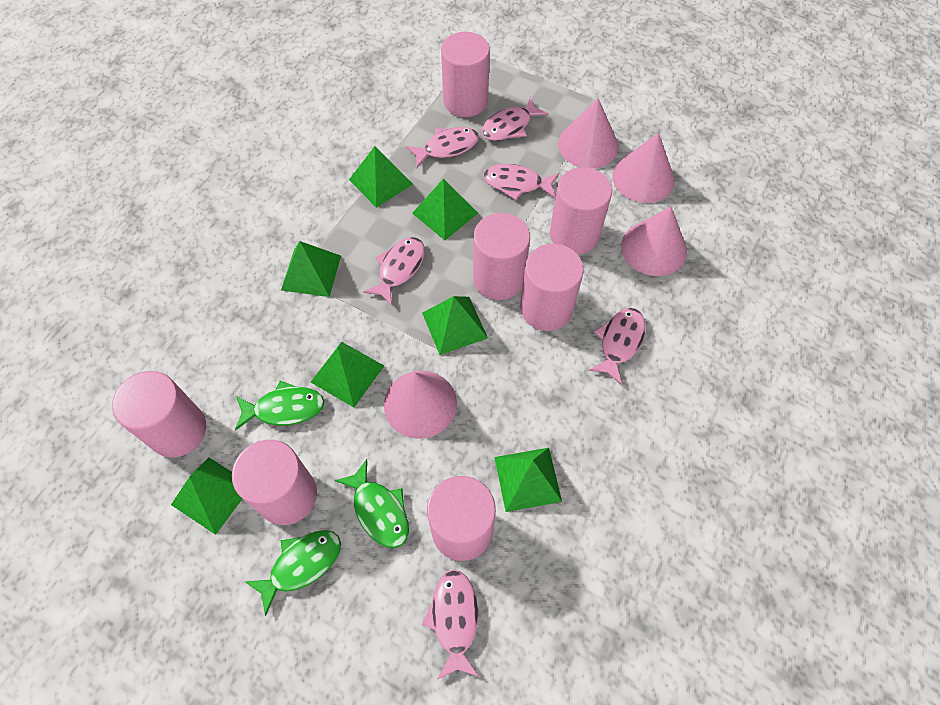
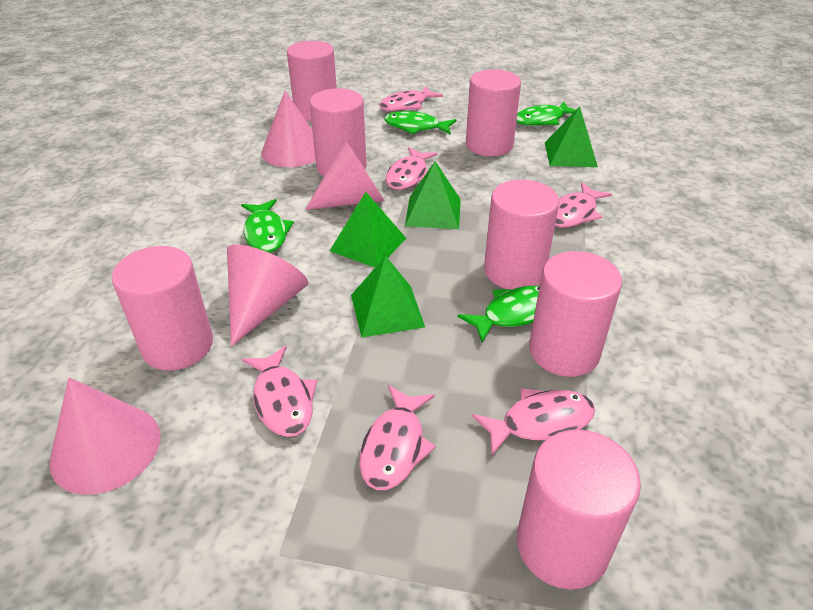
green fish: [235,381,324,430] [246,530,341,616] [335,459,409,548] = 3 -> [241,199,294,253] [384,111,456,135] [458,286,540,343] [516,101,575,126] = 4
green pyramid: [171,457,242,535] [281,241,341,297] [311,342,384,407] [349,146,413,208] [412,179,478,240] [422,296,488,355] [494,448,562,512] = 7 -> [330,192,406,268] [351,256,425,337] [405,161,461,229] [545,106,598,167] = 4

